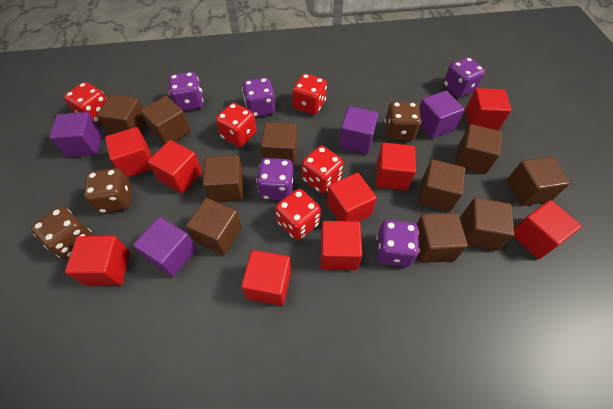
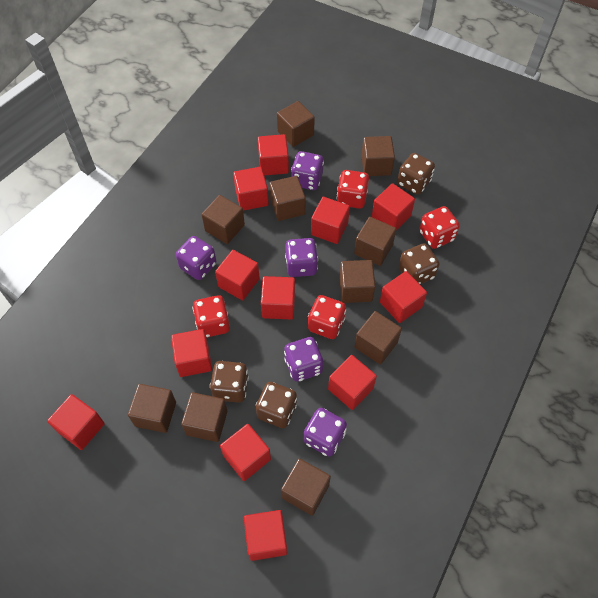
brown dice: [31,207,93,259] [84,168,132,213] [385,102,421,141] = 3 -> [210,361,249,403] [256,382,297,428] [397,153,435,194] [399,243,439,284] = 4
purple cube: [49,112,102,157] [133,217,197,277] [339,106,378,154] [419,90,465,139] = 4 -> none = 0
red cube: [65,236,130,286] [105,127,152,178] [148,140,202,193] [241,250,291,306] [321,221,362,270] [327,173,377,222] [376,143,416,190] [465,88,512,131] [513,200,582,259] = 9 -> [47,394,105,450] [171,329,212,377] [215,250,260,300] [220,424,271,481] [233,167,269,211] [244,510,287,561] [258,134,289,175] [261,276,295,320] [311,197,350,244] [328,355,377,410] [372,183,415,230] [380,271,427,323] = 12
red dice: [64,82,107,123] [216,103,257,147] [275,189,321,240] [292,74,327,115] [301,146,343,194] = 5 -> [192,295,230,337] [308,295,346,339] [337,170,369,209] [419,206,460,249] = 4

